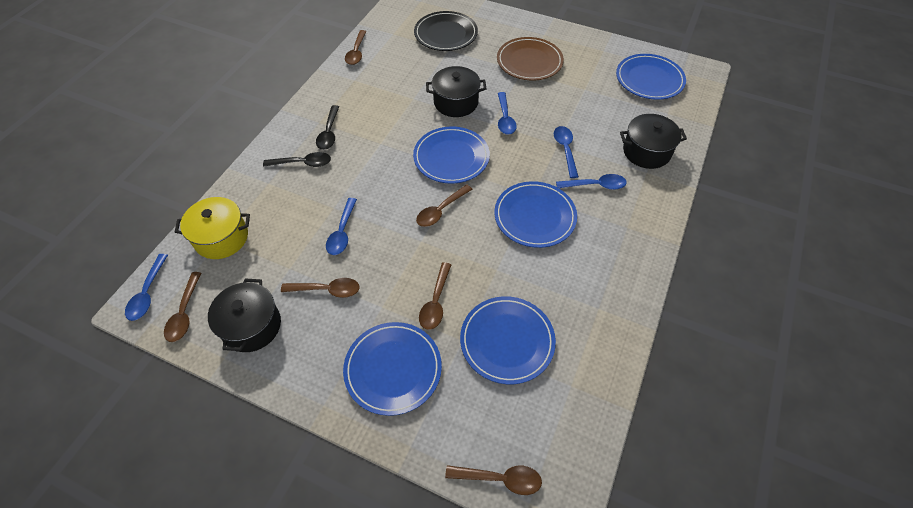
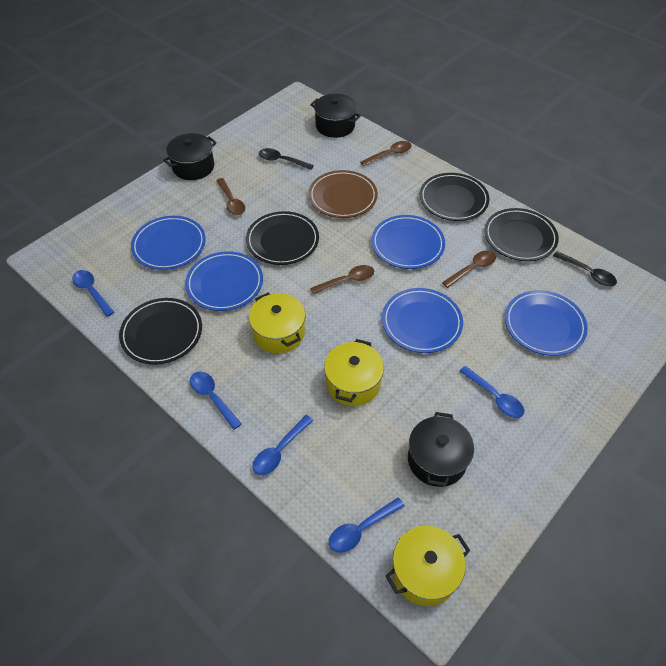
black plate: [414,11,478,51] = 1 -> [119,298,202,365] [246,211,319,265] [420,173,490,221] [484,208,559,261] = 4
brown spoon: [164,272,201,342] [281,278,360,298] [345,30,367,65] [416,184,473,227] [419,262,451,330] [445,465,542,495] = 6 -> [216,178,245,215] [310,265,374,294] [360,141,412,166] [442,250,496,288] = 4
yellow pot: [174,197,250,259] = 1 -> [249,293,305,354] [324,339,384,406] [386,526,470,606] = 3

